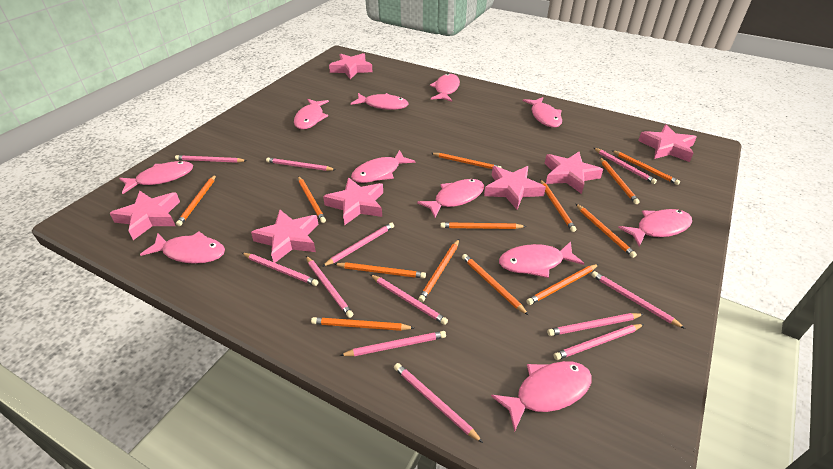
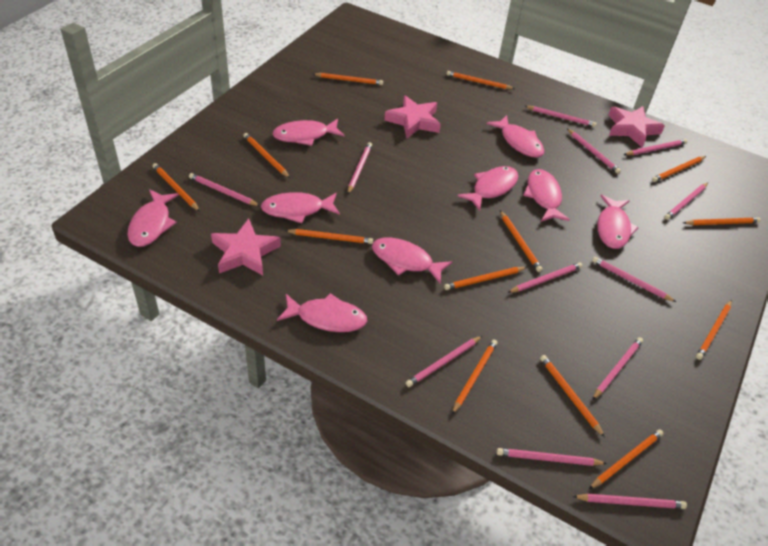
pink fish: [119,161,193,194] [140,232,225,264] [294,99,329,129] [351,93,408,110] [351,150,415,183] [417,179,484,218] [430,74,460,102] [491,361,592,432] [499,241,585,278] [523,97,562,128] [618,209,692,247] = 11 -> [127,189,179,247] [261,192,340,223] [272,119,345,146] [277,293,367,332] [372,238,453,284] [458,166,518,211] [487,115,544,158] [523,169,570,222] [597,195,639,249] = 9
pink star: [109,191,180,240] [251,210,318,263] [323,177,383,225] [329,53,373,79] [484,166,546,209] [545,152,603,194] [638,125,697,162] = 7 -> [211,219,281,275] [384,95,441,138] [608,106,665,148] = 3

